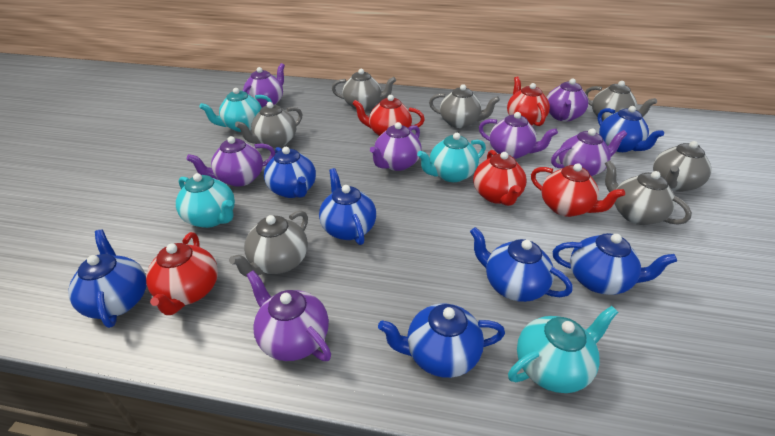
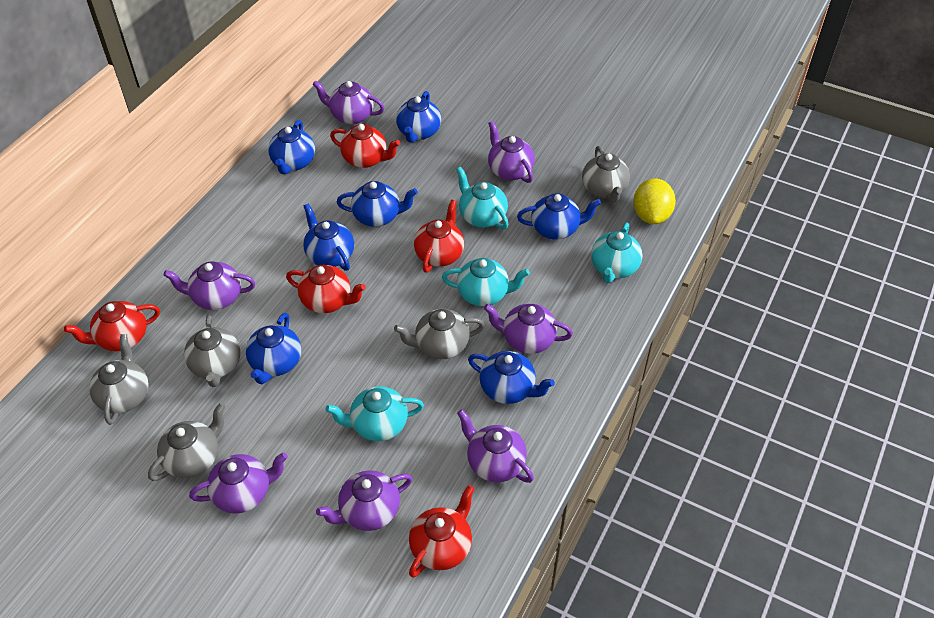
grey teapot: [229,210,308,277] [235,102,303,148] [332,69,396,110] [429,84,500,128] [585,81,657,121] [605,160,692,225] [653,141,712,192] = 7 -> [89,334,149,425] [148,403,226,481] [184,315,240,387] [394,309,485,359] [582,146,630,202] = 5
yellow lemon: none = 0 -> [633,179,676,224] = 1

